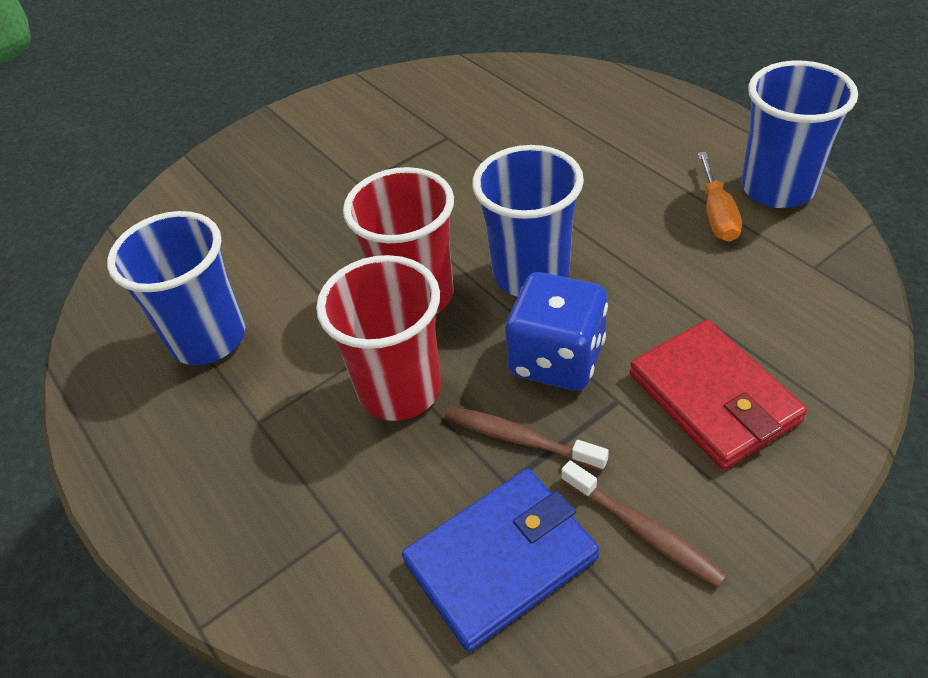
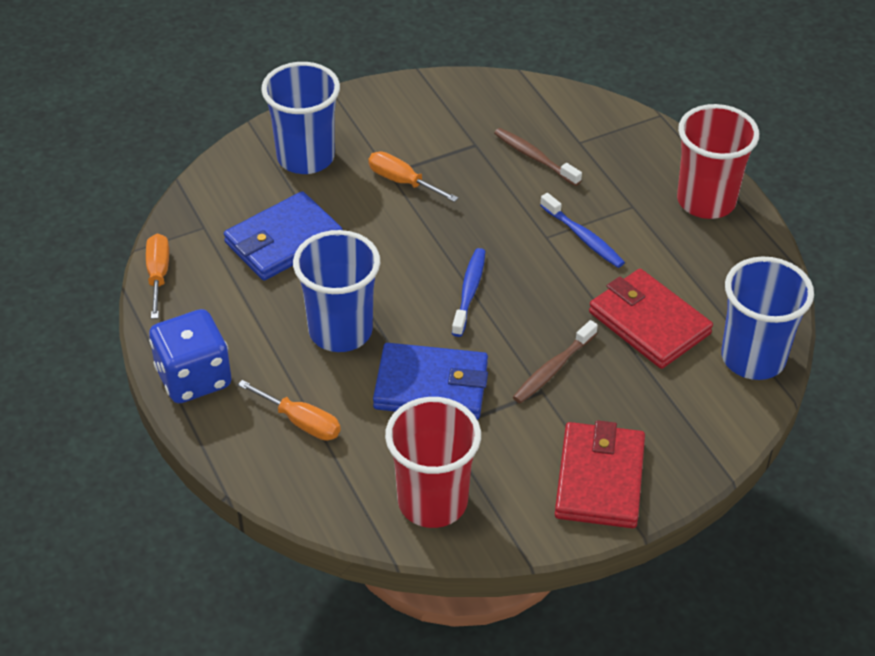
blue toothbrush: none = 0 -> [452,248,486,337] [540,193,625,268] = 2
blue wallet: [402,469,599,652] = 1 -> [224,191,343,281] [373,343,488,420] = 2
orange screwdriver: [698,152,742,242] = 1 -> [146,234,169,319] [238,380,341,441] [368,151,458,202] = 3
red wallet: [630,320,807,470] = 1 -> [555,420,645,528] [589,269,713,369] = 2

